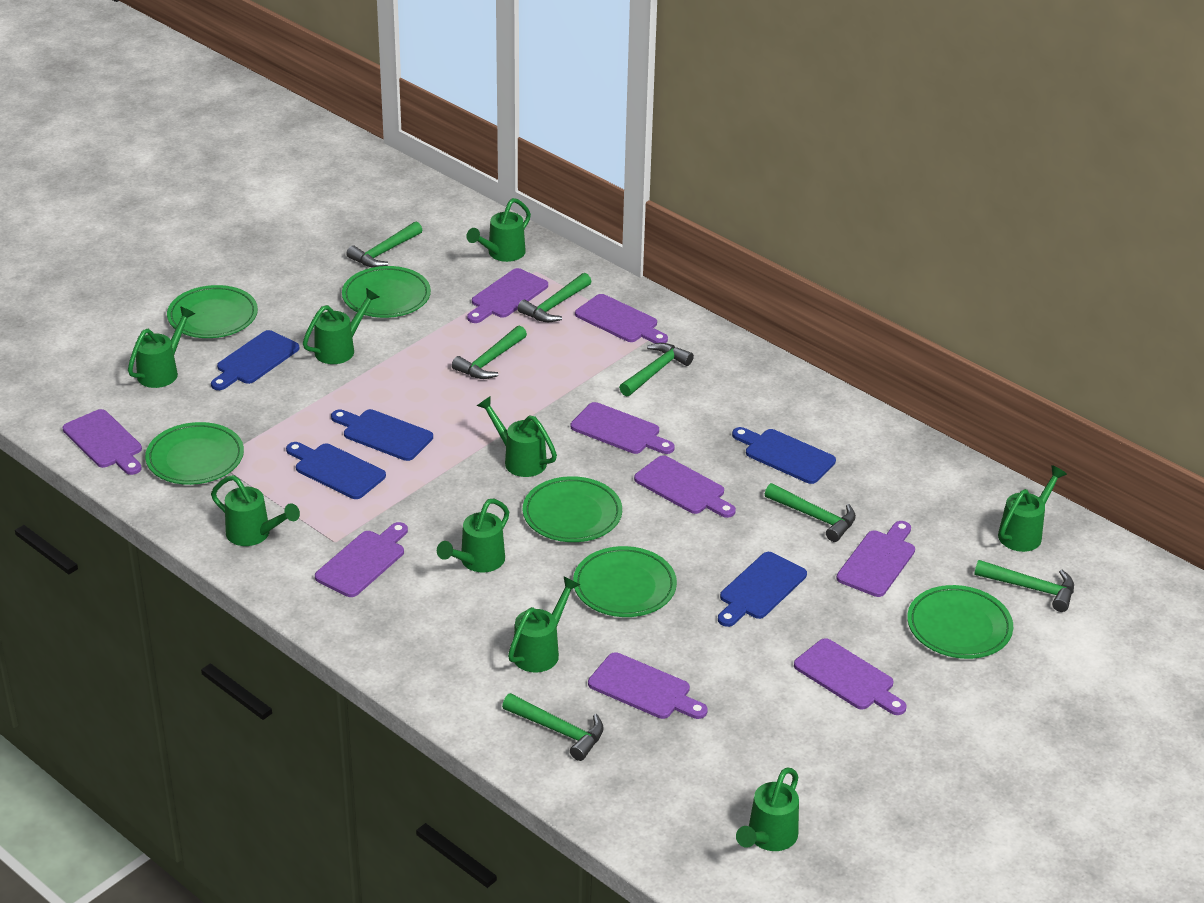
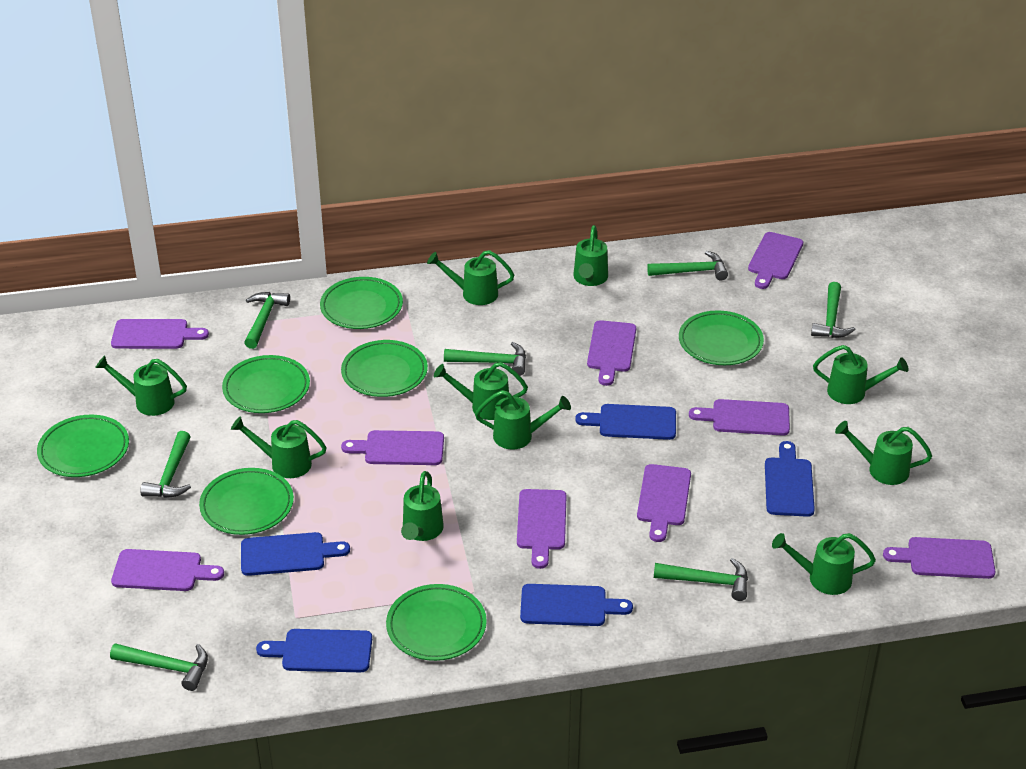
green plate: [145,422,244,485] [167,285,258,338] [342,266,431,318] [523,476,622,542] [573,546,677,617] [907,585,1013,659] = 6 -> [37,415,129,477] [199,468,294,535] [222,355,310,413] [320,277,403,329] [341,340,428,397] [386,584,487,661] [679,310,764,365] = 7
green watering can: [128,306,195,388] [211,475,300,546] [303,288,379,364] [437,499,509,573] [466,198,531,262] [477,396,557,477] [508,576,580,673] [736,767,799,851] [998,465,1067,552] = 9 -> [95,355,187,416] [231,416,327,478] [401,471,444,541] [427,250,514,305] [434,362,528,420] [475,390,571,450] [573,225,608,286] [772,533,876,595] [813,345,909,404] [835,421,932,485] = 10

